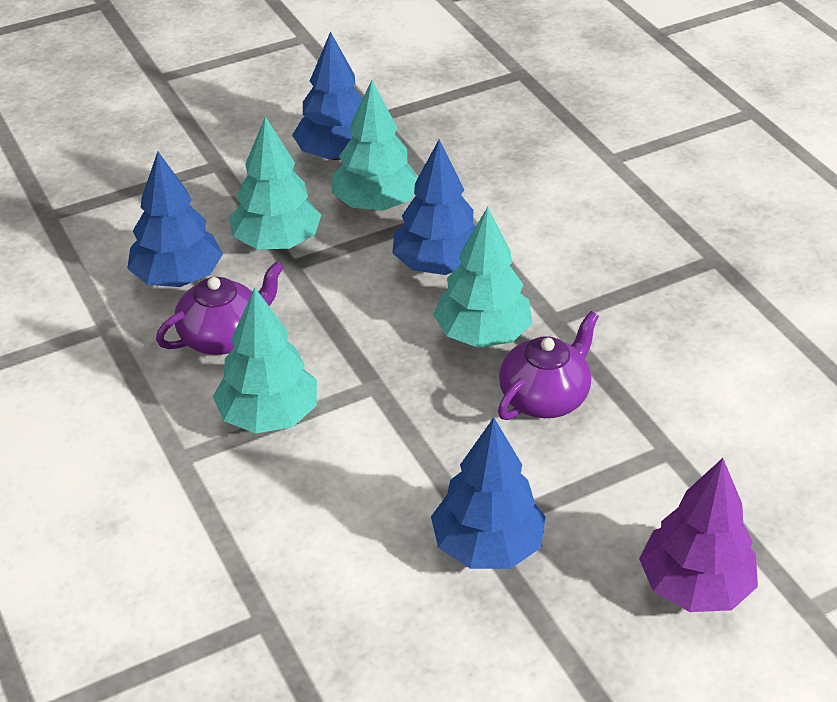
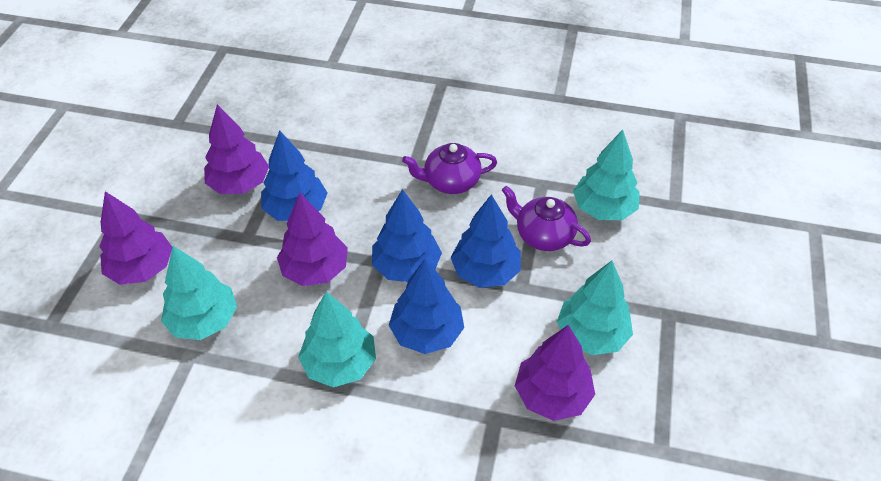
purple tree: [639,458,758,612] = 1 -> [99,191,173,285] [204,104,269,194] [277,193,348,286] [515,325,595,421] = 4

